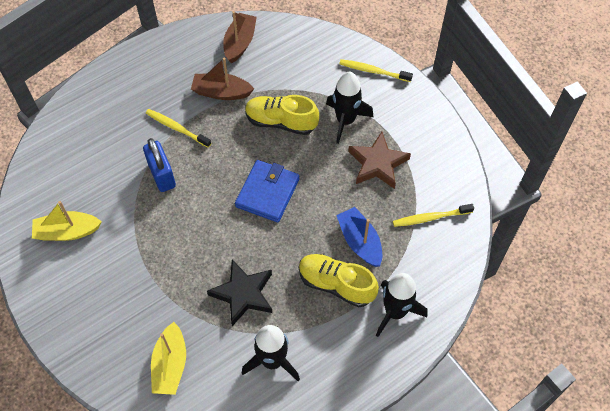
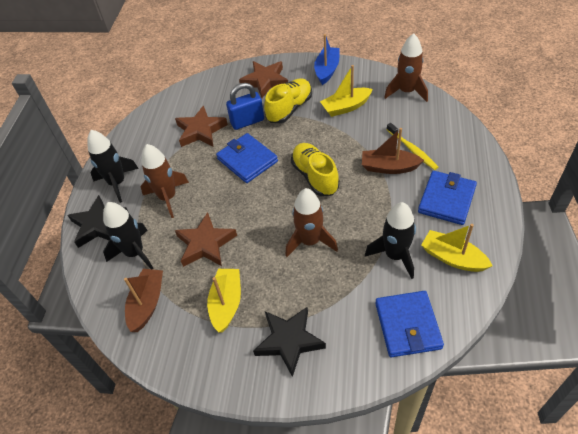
black star: [207,260,272,326] = 1 -> [68,195,128,248] [253,307,326,377] = 2
blue wallet: [235,160,300,222] = 1 -> [216,133,278,183] [375,291,444,357] [418,171,477,225] = 3
brown rocket: none = 0 -> [141,144,189,218] [285,188,338,257] [384,33,428,102] = 3
brown star: [348,132,411,189] = 1 -> [175,105,228,147] [175,212,237,267] [239,61,288,98] = 3
yellow boat: [32,201,102,241] [151,322,186,395] = 2 -> [207,269,241,333] [320,65,373,117] [421,224,493,272] = 3
yellow toothbrush: [146,109,211,148] [339,59,413,82] [393,204,474,227] = 3 -> [386,123,438,170] = 1

